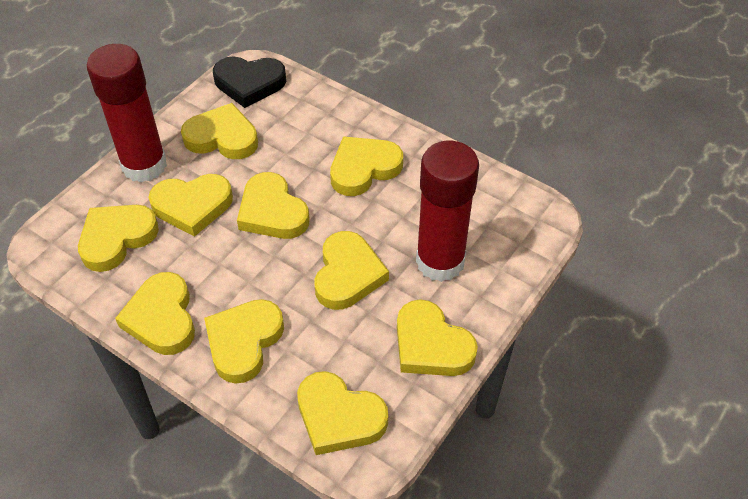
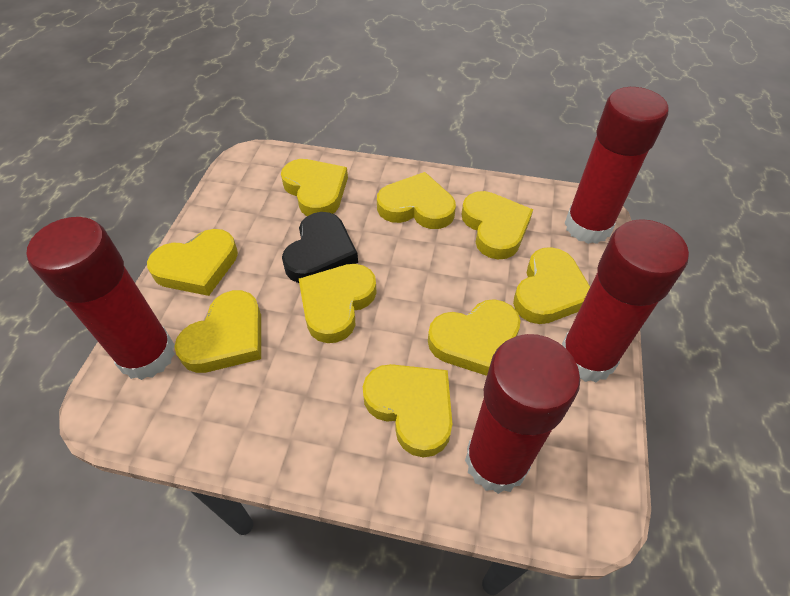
red glue stick: [87,44,167,182] [416,141,479,282] = 2 -> [27,217,175,380] [465,334,580,494] [562,219,689,383] [564,87,669,244] = 4
yellow heart: [78,205,159,272] [115,272,195,355] [148,174,233,237] [181,103,258,159] [204,299,284,384] [237,172,310,239] [297,371,388,455] [314,231,389,310] [330,136,403,196] [397,299,478,376] = 10 -> [147,229,238,296] [174,290,261,373] [281,159,348,216] [299,264,377,343] [363,364,452,457] [377,172,456,229] [428,299,521,376] [461,191,533,259] [513,247,590,324] = 9

